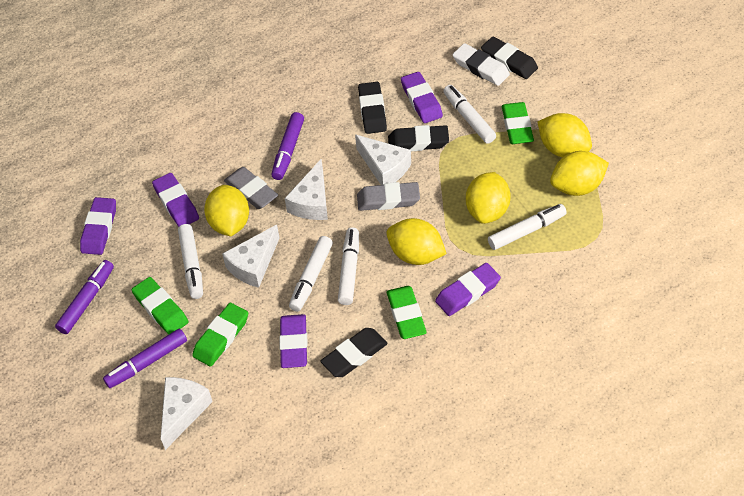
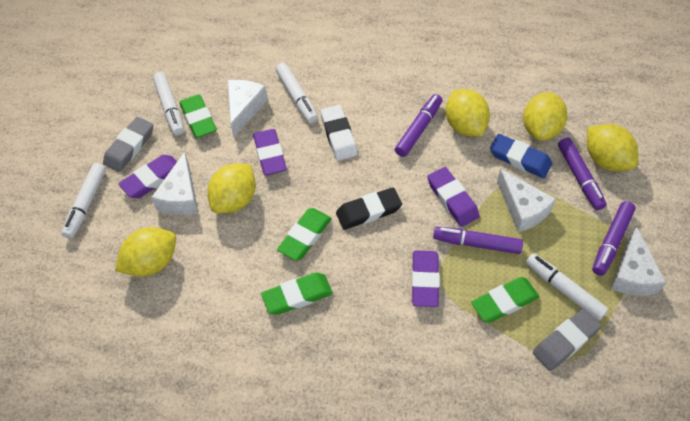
black eraser: [320,328,388,377] [358,82,387,134] [388,125,449,151] [481,37,538,79] = 4 -> [336,187,402,230] = 1
blue eraser: none = 0 -> [490,134,552,178] = 1
purple eraser: [80,197,116,255] [152,173,199,227] [279,314,308,368] [401,72,443,123] [435,263,501,316] = 5 -> [119,155,177,198] [253,129,287,175] [412,250,440,307] [427,167,480,227] = 4
purple marker: [55,260,114,334] [103,328,187,388] [271,112,304,180] = 3 -> [395,94,442,157] [433,227,523,254] [558,137,607,210] [592,201,636,276] = 4
white marker: [178,224,203,299] [289,236,333,312] [338,227,359,305] [443,85,496,144] [488,204,567,250] = 5 -> [61,163,106,239] [153,72,184,135] [275,63,318,123] [526,253,609,321] = 4

